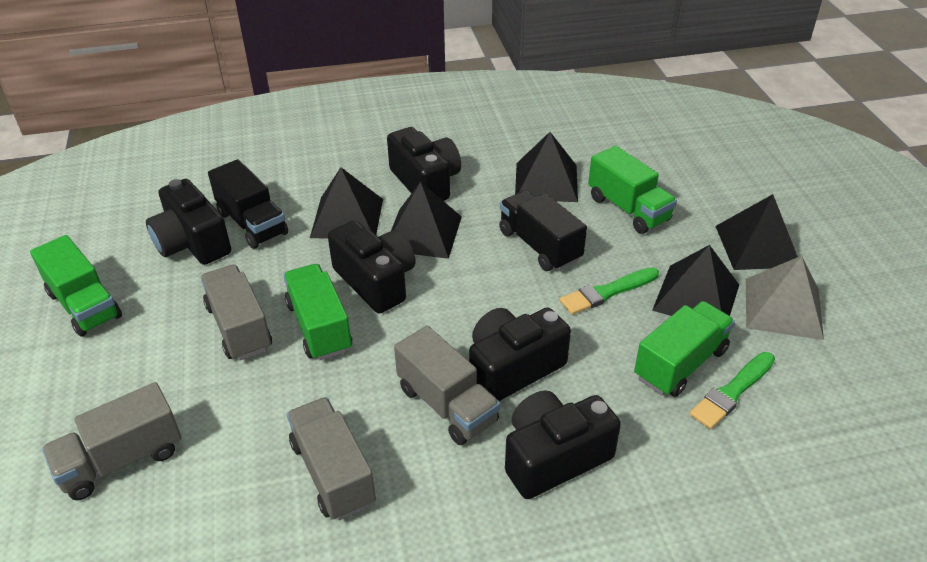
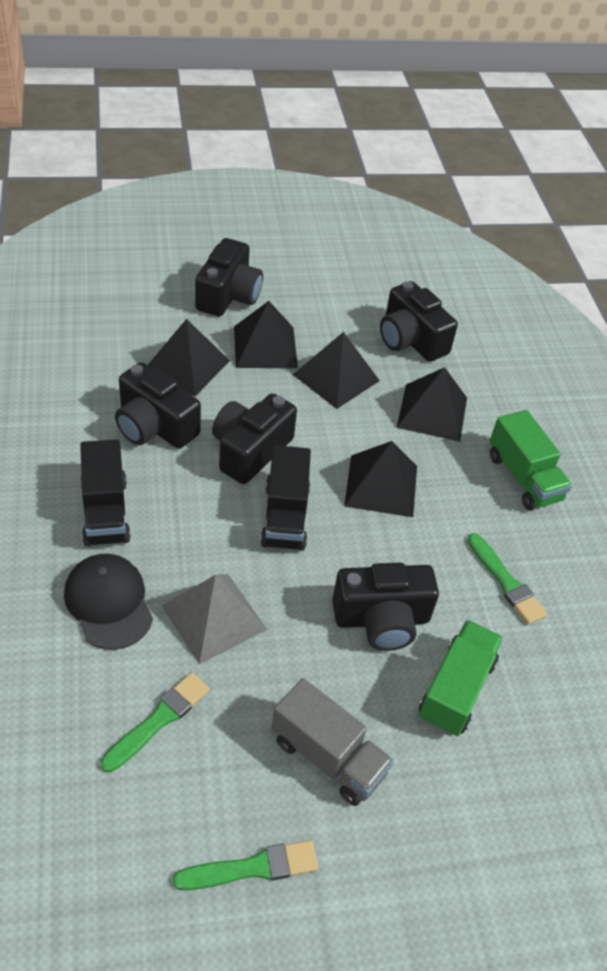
black cap: none = 0 -> [64,554,153,650] = 1
green brush: [560,267,659,315] [689,352,775,429] = 2 -> [101,672,210,772] [173,840,318,890] [467,533,547,624] = 3
green truck: [30,235,122,337] [283,264,352,360] [588,146,677,234] [634,301,735,397] = 4 -> [419,620,503,736] [489,410,572,510] = 2
grey truck: [42,382,182,500] [200,265,272,361] [287,397,376,521] [394,326,500,445] = 4 -> [271,678,394,806] = 1

